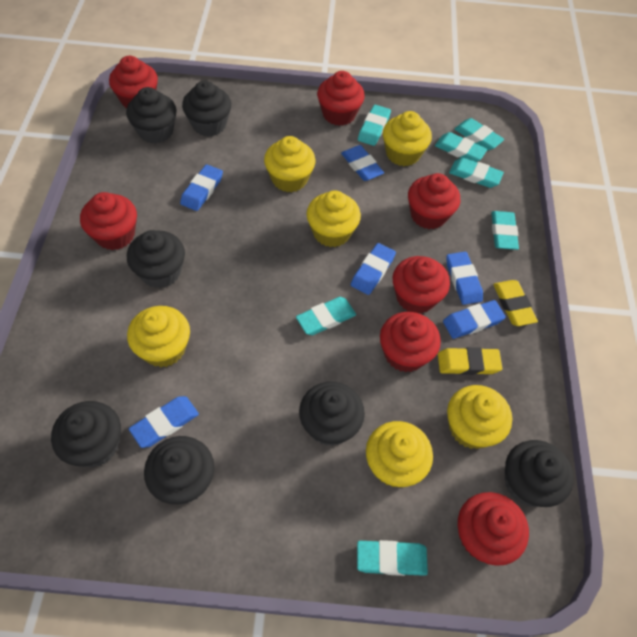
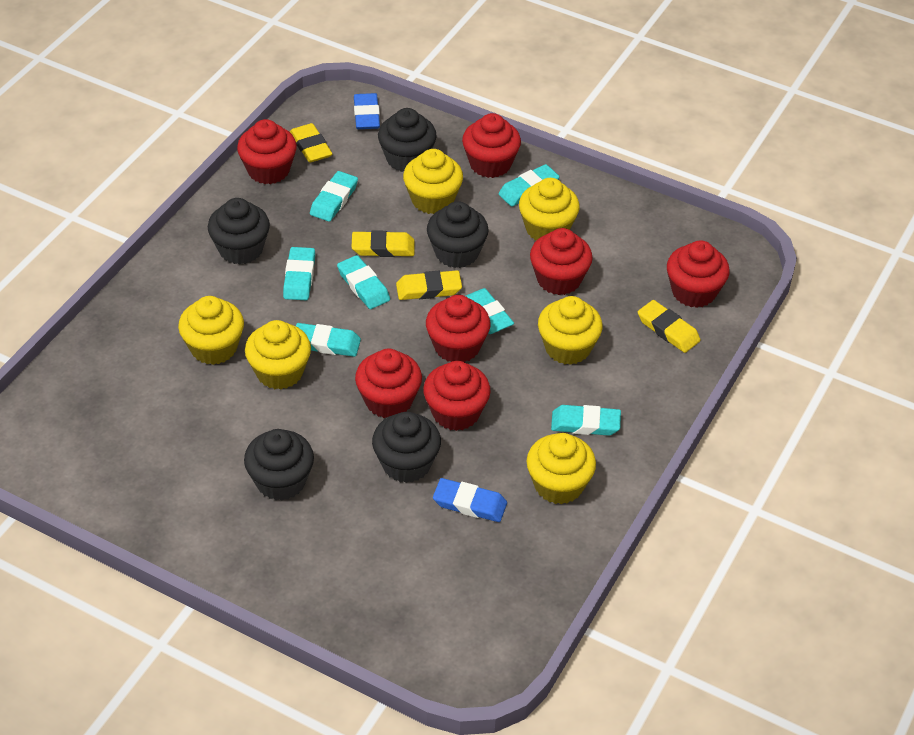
black cupcake: [51,401,121,468] [126,87,177,144] [127,230,185,289] [144,436,214,504] [182,81,231,136] [299,382,365,446] [505,440,574,507] = 7 -> [208,198,270,265] [244,429,314,501] [372,412,441,483] [378,108,437,172] [427,201,489,268] = 5
blue eraser: [129,396,199,448] [180,164,223,211] [341,145,384,181] [351,243,396,295] [443,300,506,339] [447,252,483,305] = 6 -> [354,93,380,129] [433,478,507,522] = 2
yellow eraser: [438,347,502,375] [493,280,538,326] = 2 -> [290,123,332,163] [351,231,415,257] [396,270,462,300] [638,300,701,353] = 4

